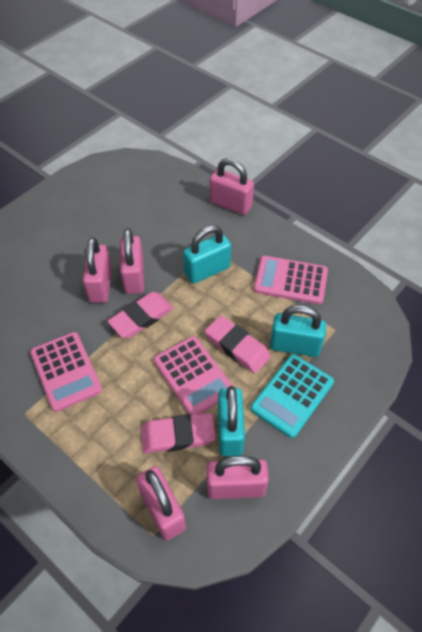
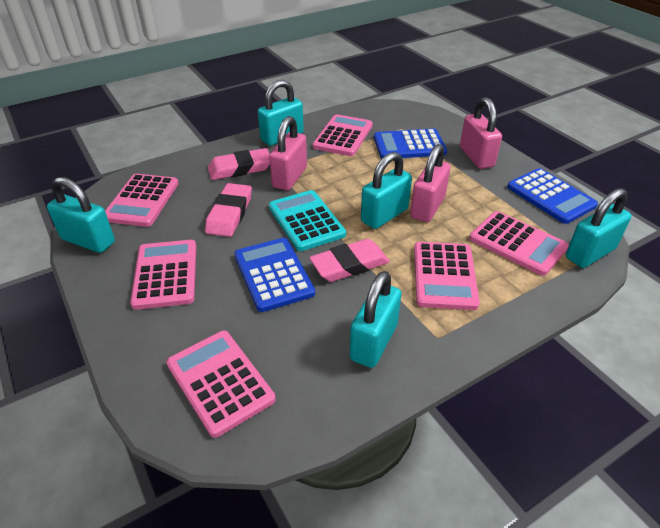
blue calculator: none = 0 -> [234,238,315,312] [374,129,447,159] [507,168,598,224] = 3
pink calculator: [30,332,102,412] [154,336,233,415] [254,256,328,304] = 3 -> [105,174,179,227] [130,240,197,310] [166,331,276,438] [313,114,373,156] [414,242,480,310] [469,211,569,276] = 6
pink padlock: [83,237,112,303] [120,228,144,294] [136,466,186,540] [207,456,269,499] [210,158,254,215] = 5 -> [269,116,307,190] [410,144,450,222] [460,97,502,169] = 3
turquoise padlock: [183,225,231,284] [218,386,245,456] [270,305,326,357] = 3 -> [47,177,115,253] [258,80,304,146] [350,271,401,368] [361,152,412,229] [566,188,632,268] = 5

